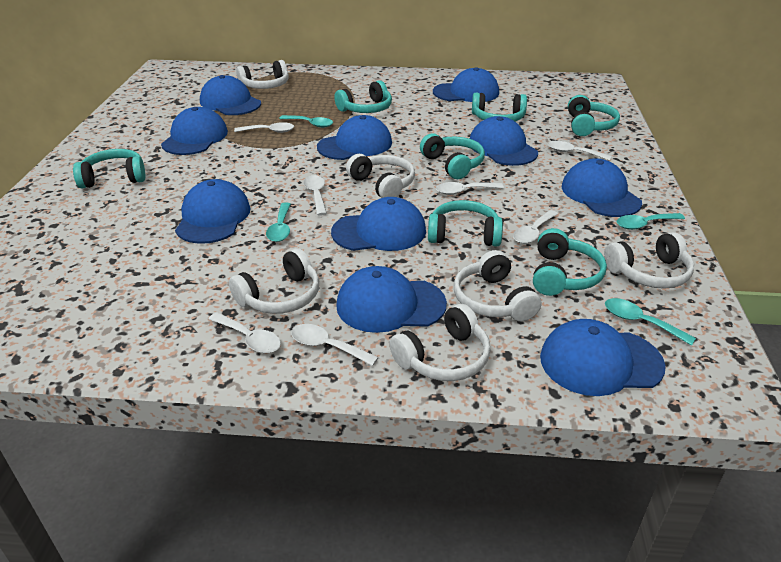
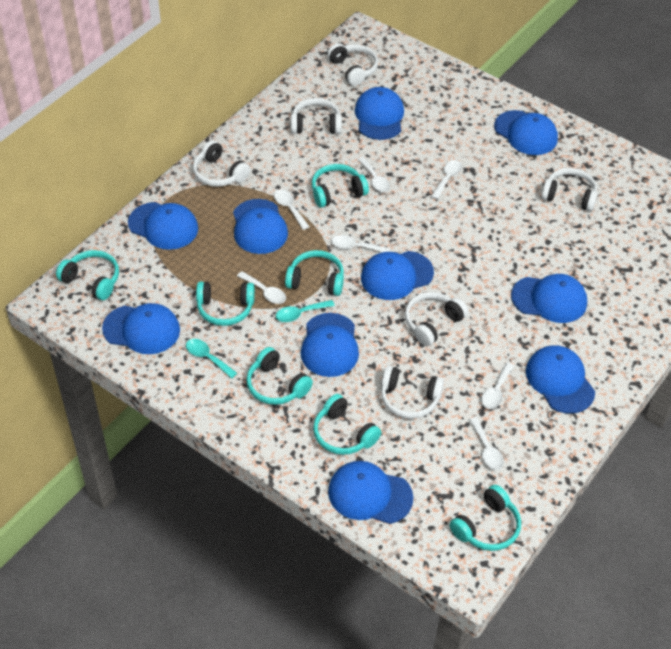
turquoise spoon: [266,202,291,242] [279,115,333,128] [605,298,696,346] [617,213,685,230] = 4 -> [186,339,237,379] [276,300,335,322] = 2

